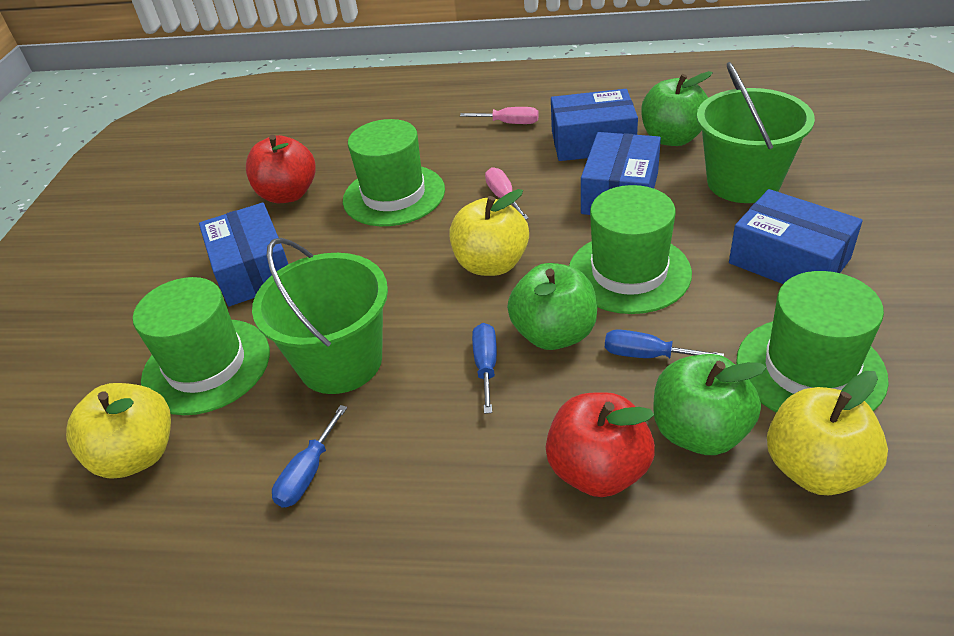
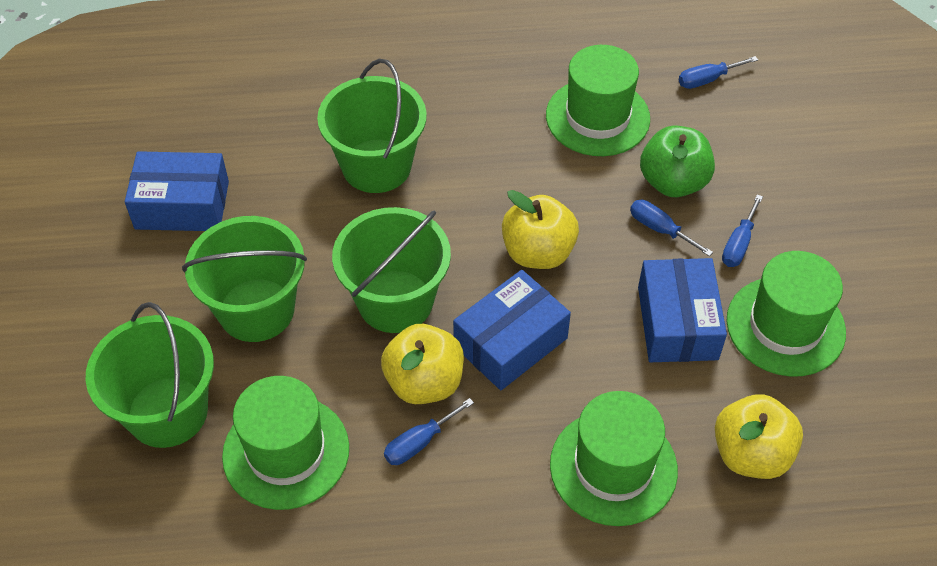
blue box: [199,203,288,306] [551,89,638,161] [581,132,661,215] [729,189,863,284] = 4 -> [125,151,229,231] [453,270,571,390] [638,258,727,362] = 3
blue screwdriver: [272,405,347,508] [472,323,497,414] [605,329,724,358] = 3 -> [384,398,474,465] [630,200,713,256] [679,56,758,89] [722,194,763,267] = 4
green apple: [507,263,597,350] [641,71,713,146] [653,354,766,455] = 3 -> [640,125,715,197] = 1
green bucket: [252,238,388,394] [697,62,815,203] = 2 -> [86,302,214,448] [182,216,307,342] [317,59,427,193] [332,207,451,333] = 4
pink screwdriver: [460,107,539,124] [485,167,529,220] = 2 -> none = 0
red apple: [246,135,316,203] [545,392,655,497] = 2 -> none = 0

